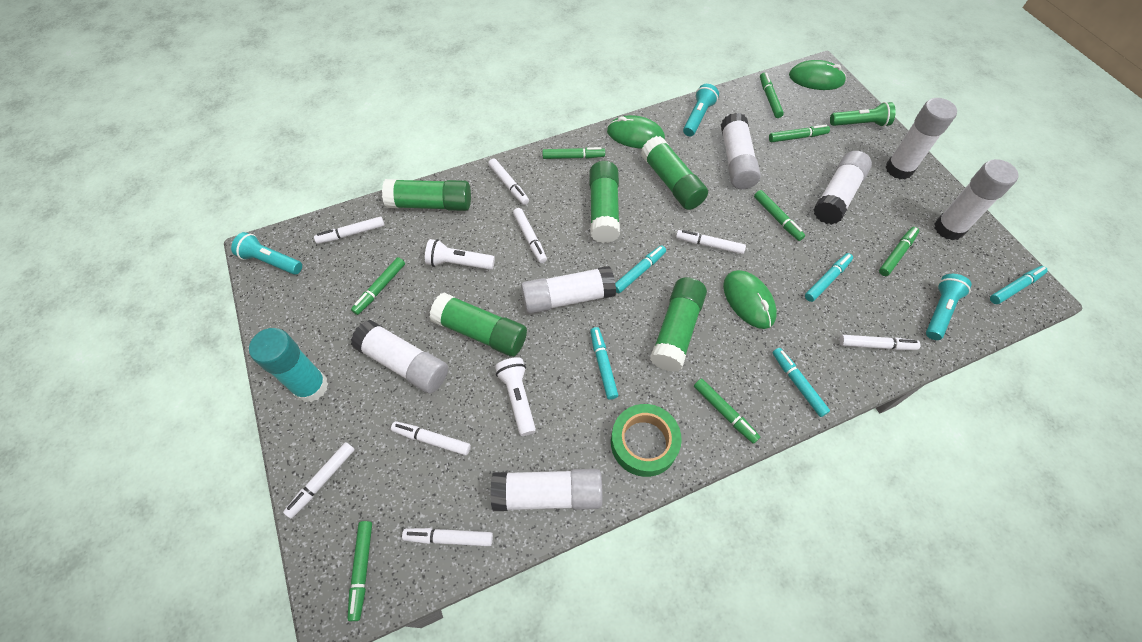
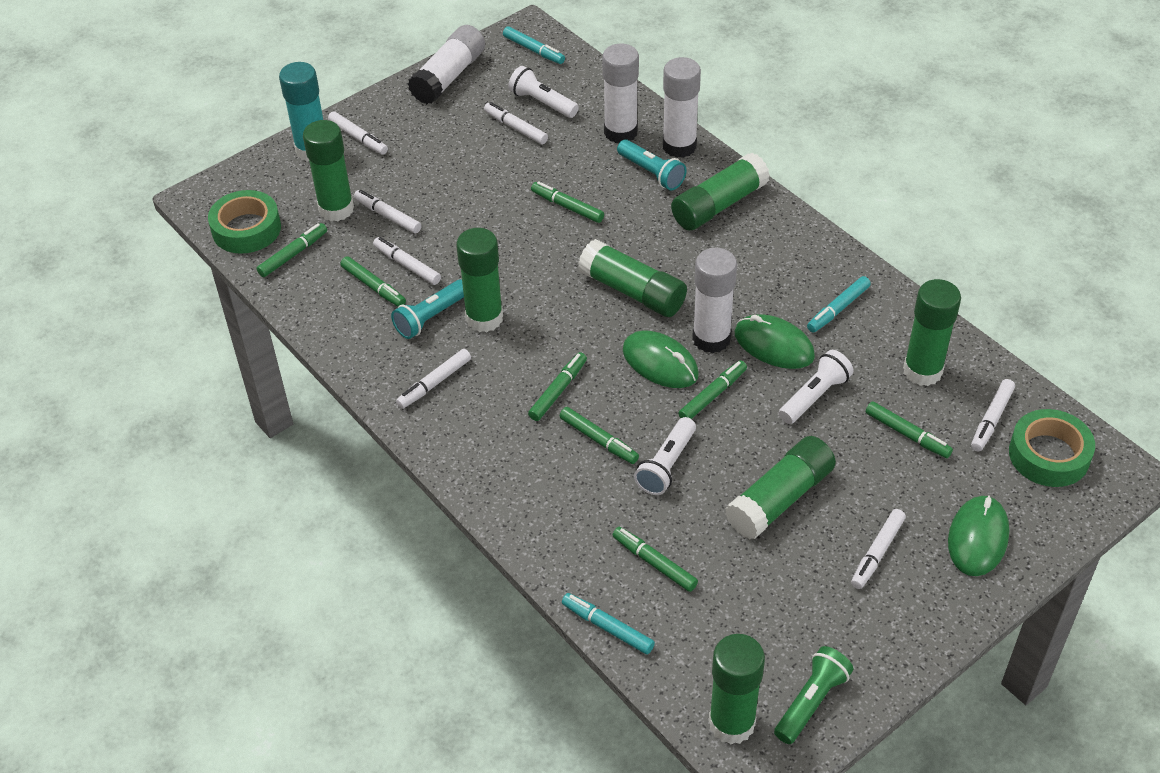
green glue stick: [382,179,471,211] [429,293,527,357] [590,161,620,243] [641,136,708,210] [650,277,707,372] = 5 -> [303,120,354,221] [456,228,503,332] [578,239,687,317] [671,153,770,231] [709,634,765,744] [725,436,836,539] [903,279,961,386] = 7
green tape: [611,404,682,477] = 1 -> [208,190,281,254] [1009,409,1095,487] = 2
turquoise flashlight: [231,232,302,275] [683,84,719,136] [926,274,972,340] = 3 -> [391,280,464,339] [617,139,687,190] = 2
turquoise marker: [590,327,618,400] [615,245,666,293] [772,348,830,417] [805,253,853,302] [990,266,1048,304] = 5 -> [503,26,565,64] [562,593,655,654] [807,276,871,333] = 3
white flashlight: [425,239,495,270] [495,357,536,436] = 2 -> [508,66,579,118] [634,417,696,495] [779,350,854,424] = 3
white glue stick: [351,320,448,393] [491,469,603,511] [521,266,616,314] [721,113,761,189] [813,151,872,224] [885,98,957,179] [934,159,1019,241] = 7 -> [408,25,485,104] [602,44,639,143] [663,57,701,158] [692,247,737,353] = 4
white marker: [283,442,355,519] [314,217,384,244] [391,421,471,456] [402,528,493,546] [488,159,529,205] [513,208,547,263] [676,230,746,254] [840,335,920,350] = 8 -> [328,111,388,155] [354,190,422,234] [373,237,441,285] [396,349,471,409] [484,102,548,144] [851,509,906,589] [971,379,1015,451] = 7

